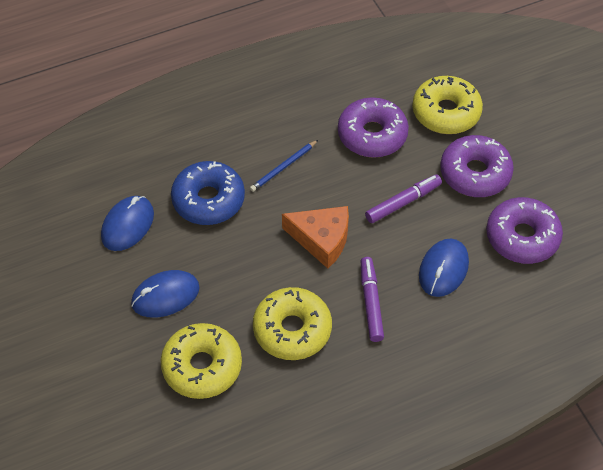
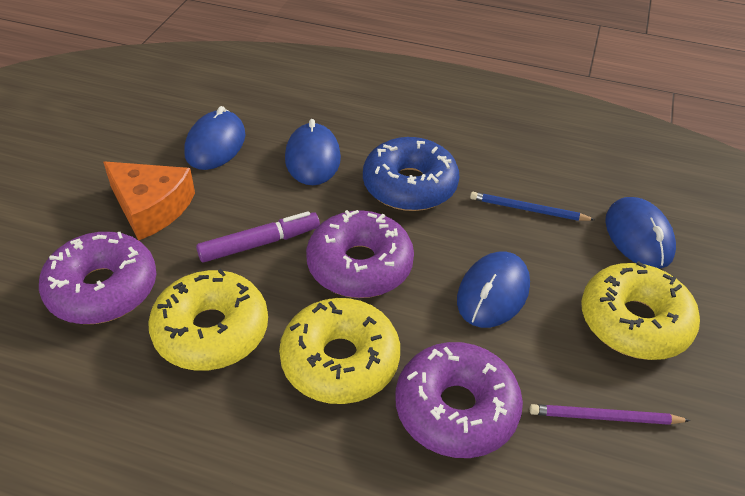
blue mouse: [101,196,154,251] [131,270,200,318] [419,239,469,297] = 3 -> [184,106,246,170] [285,119,341,185] [457,252,530,328] [605,197,676,269] = 4
purple marker: [361,257,384,342] [365,174,442,223] = 2 -> [196,211,320,263] = 1
purple pencil: none = 0 -> [530,404,690,425] = 1

